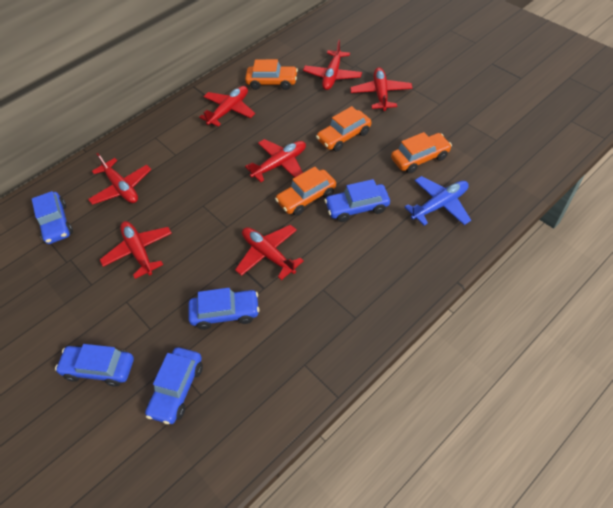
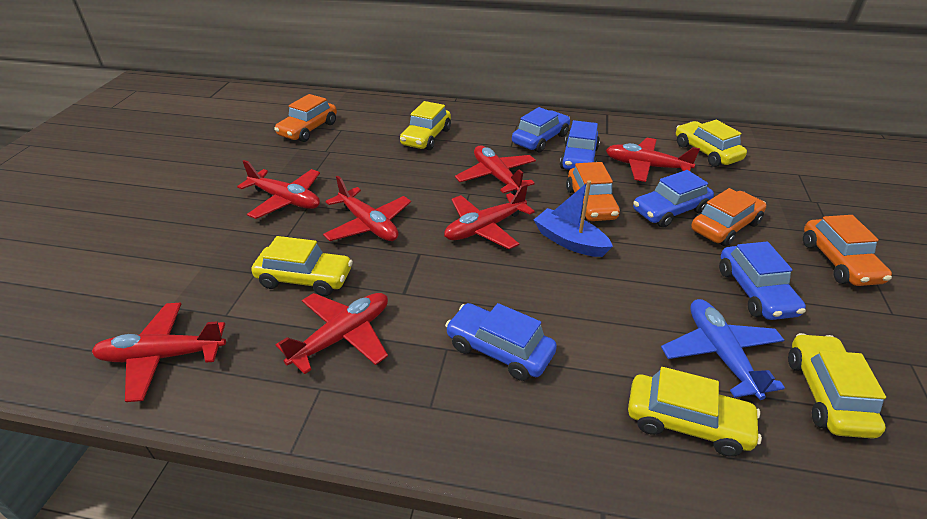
blue boat: none = 0 -> [534,180,613,257] = 1
yellow car: none = 0 -> [251,236,353,296] [400,101,451,150] [628,367,762,457] [676,120,747,167] [788,333,886,439] = 5

